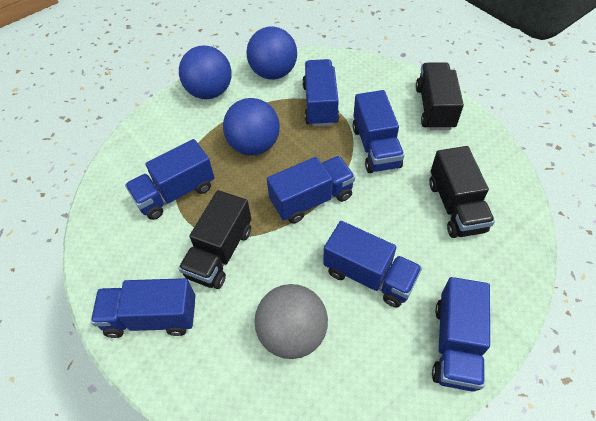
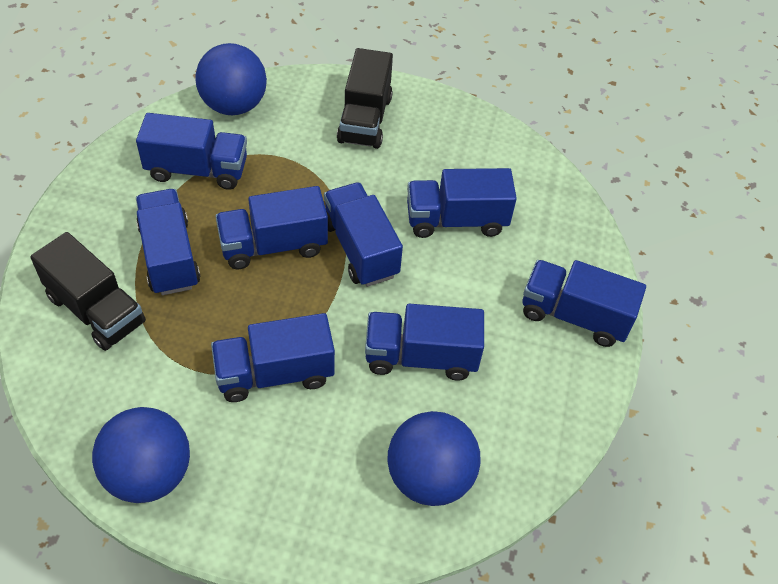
black truck: [178,190,251,289] [416,62,464,130] [429,146,495,238] = 3 -> [30,232,146,351] [337,48,393,149] = 2
blue truck: [91,278,195,338] [125,139,215,220] [267,156,355,224] [302,59,339,127] [323,221,422,308] [352,90,404,173] [432,277,490,392] = 7 -> [136,113,247,190] [136,189,200,295] [211,313,335,402] [215,186,328,269] [324,182,403,287] [365,304,484,381] [407,168,517,238] [523,260,646,347] = 8
grey ball: [255,284,328,359] = 1 -> none = 0

